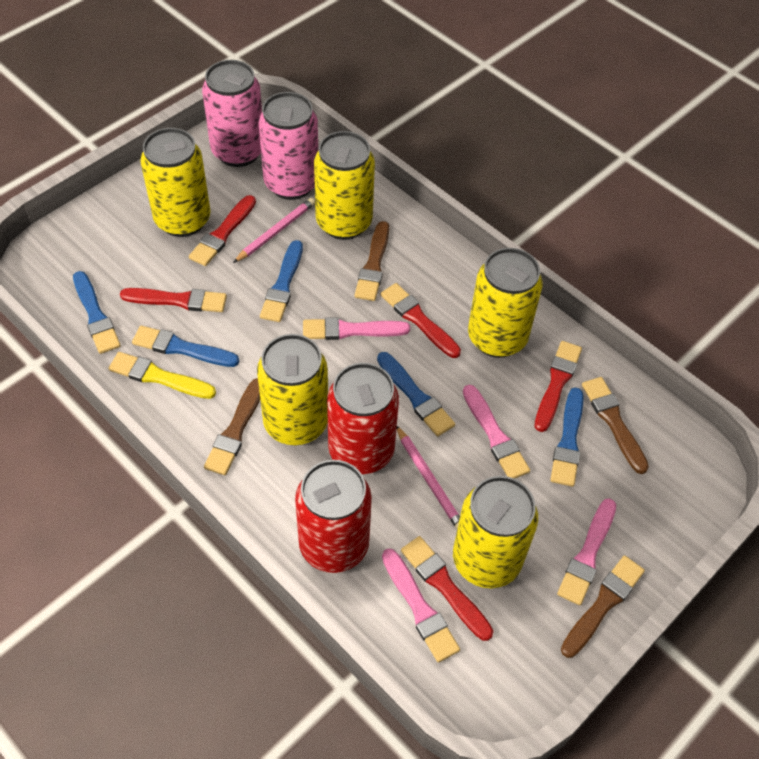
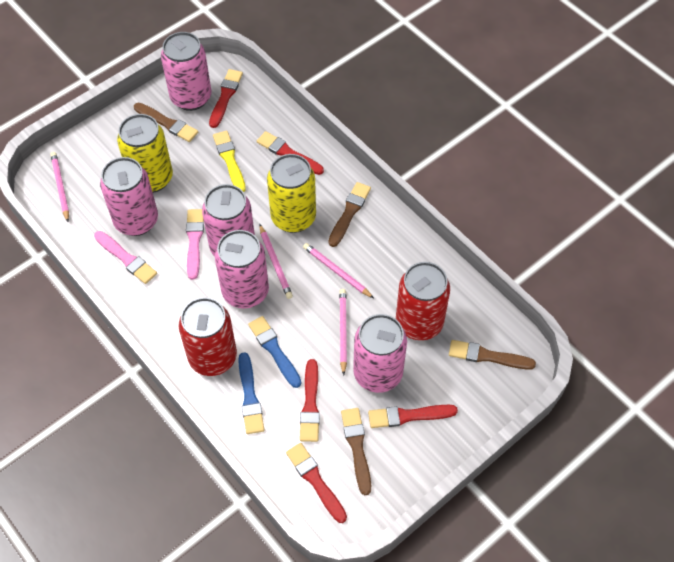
blue brush: [73,271,121,354] [132,326,239,367] [260,240,303,322] [377,352,455,436] [550,388,584,487] = 5 -> [238,352,264,434] [248,316,301,388] = 2
pink brush: [303,317,410,340] [382,548,460,663] [463,385,530,479] [557,499,616,605] = 4 -> [94,231,157,284] [186,209,204,280] = 2
pink can: [202,60,262,167] [259,92,318,200] = 2 -> [100,157,158,236] [161,32,211,111] [202,184,255,256] [215,230,269,309] [353,314,407,393] = 5
pink pencil: [233,198,315,263] [396,426,460,529] = 2 -> [50,152,69,222] [259,224,293,299] [303,243,374,298] [339,289,347,375] = 4
yellow can: [140,128,211,237] [257,334,328,445] [314,131,375,240] [453,476,538,588] [468,248,542,358] = 5 -> [117,114,173,193] [267,154,316,233] = 2

